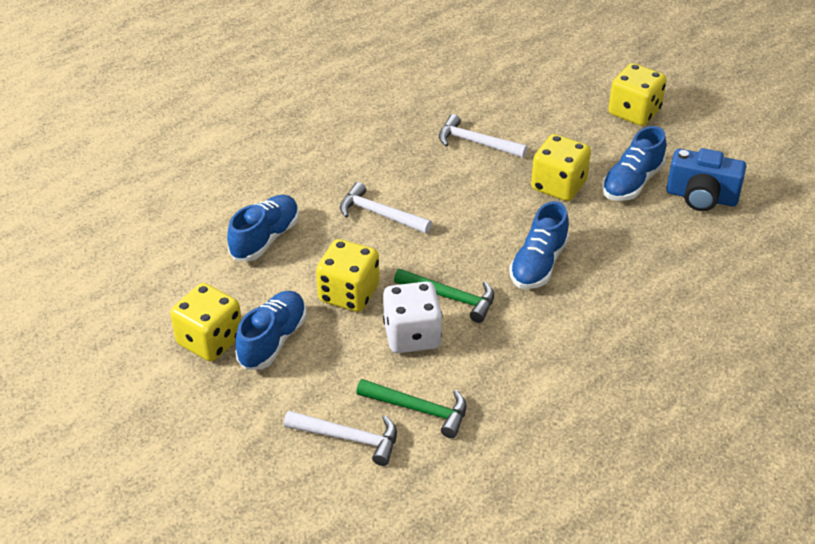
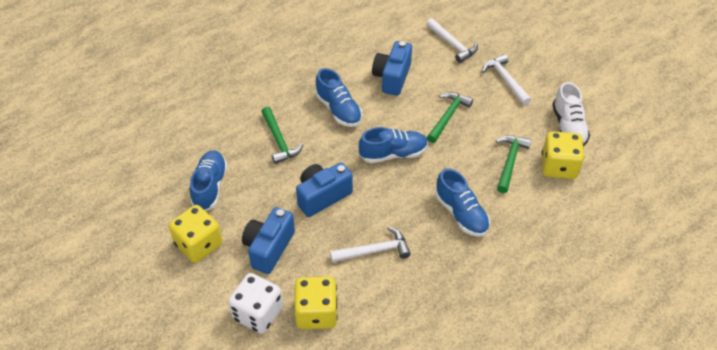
blue camera: [666,148,746,211] = 1 -> [242,207,295,274] [296,162,353,217] [372,41,412,96] = 3
green hammer: [356,379,467,438] [394,269,494,323] = 2 -> [261,107,303,164] [427,92,473,143] [496,135,531,193] = 3
white shoe: none = 0 -> [552,82,590,146] = 1
yellow dice: [170,283,241,362] [316,239,379,312] [531,134,591,201] [608,63,667,126] = 4 -> [169,205,222,263] [294,277,338,329] [542,131,584,179] = 3

